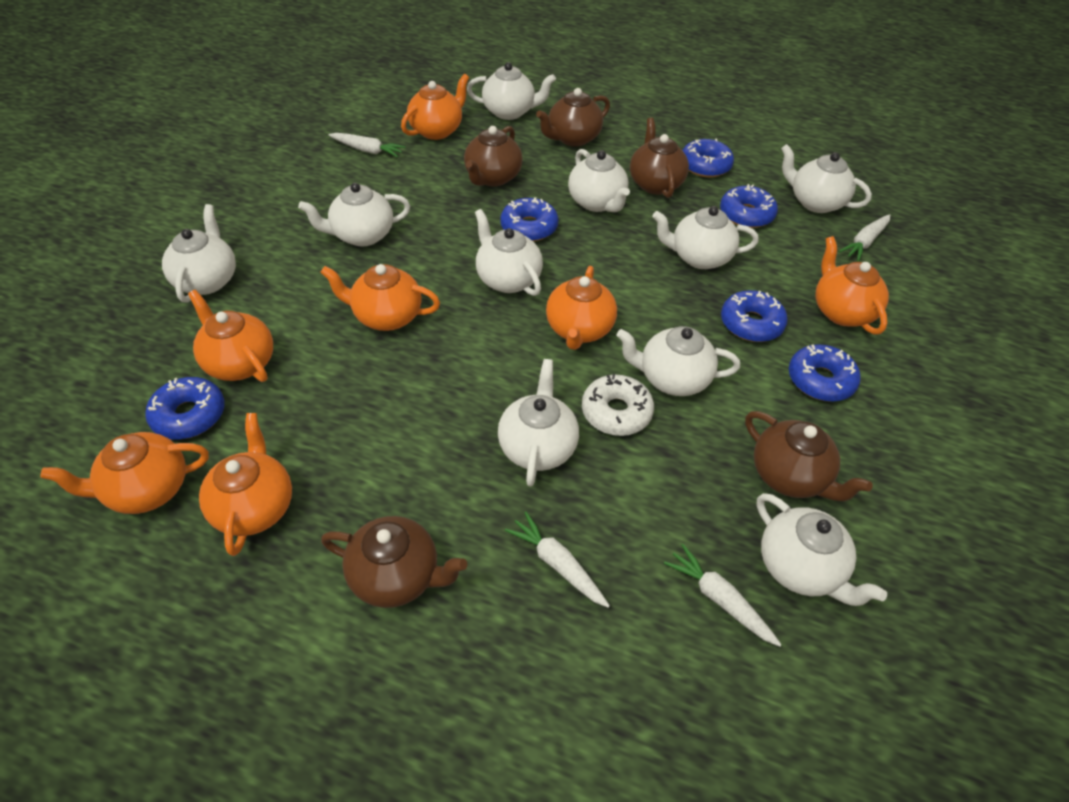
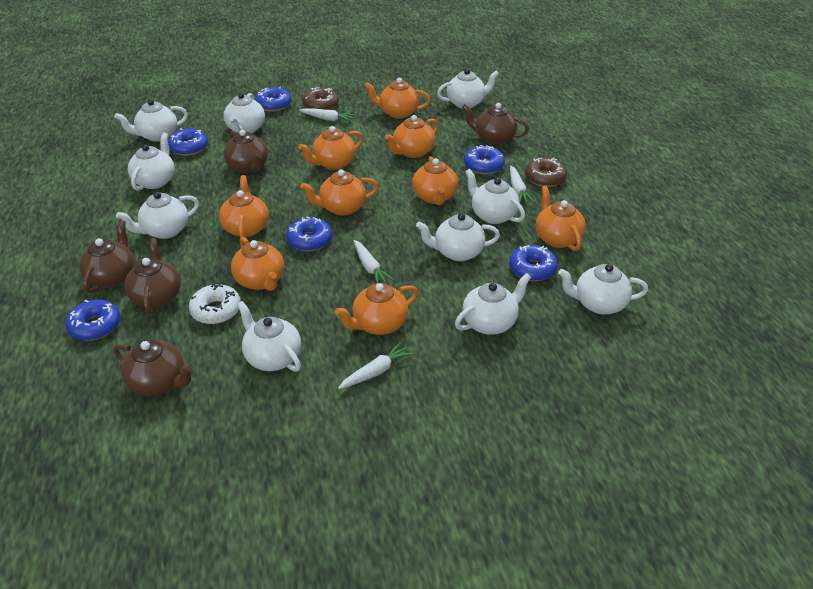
brown donut: none = 0 -> [302,87,339,110] [525,157,567,187] = 2
orange teapot: [40,432,209,514] [188,290,273,382] [199,413,292,556] [320,264,440,331] [401,74,469,140] [546,266,617,350] [816,236,889,335] = 7 -> [219,175,269,238] [231,237,284,291] [298,126,363,170] [300,169,379,216] [335,283,418,335] [364,78,431,119] [385,115,439,158] [412,156,458,205] [536,186,586,251] = 9

